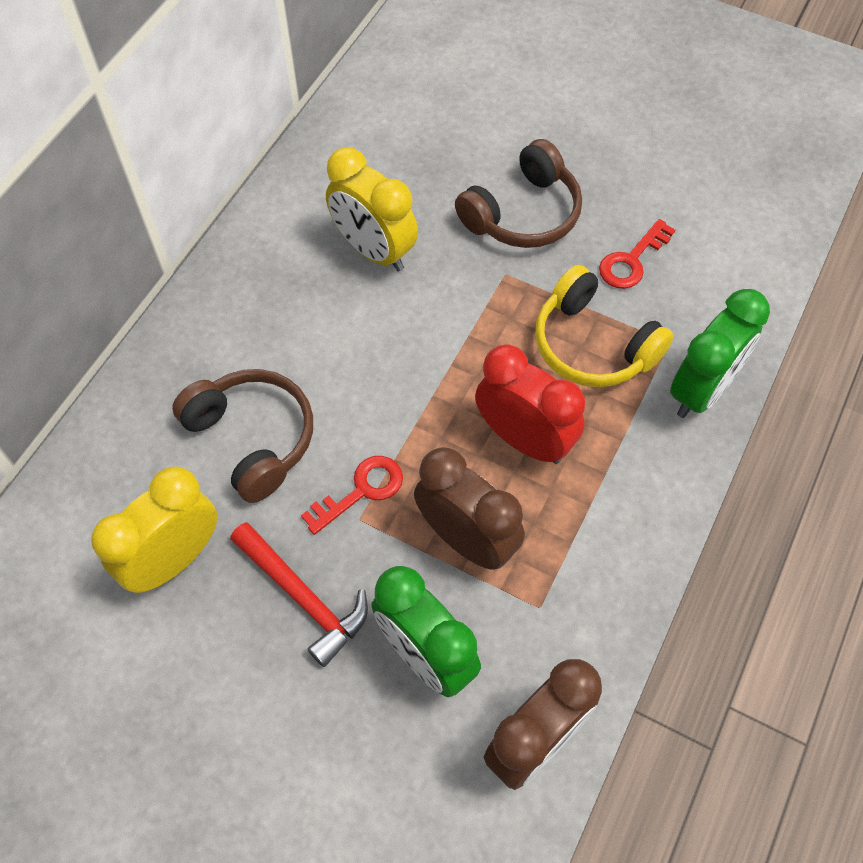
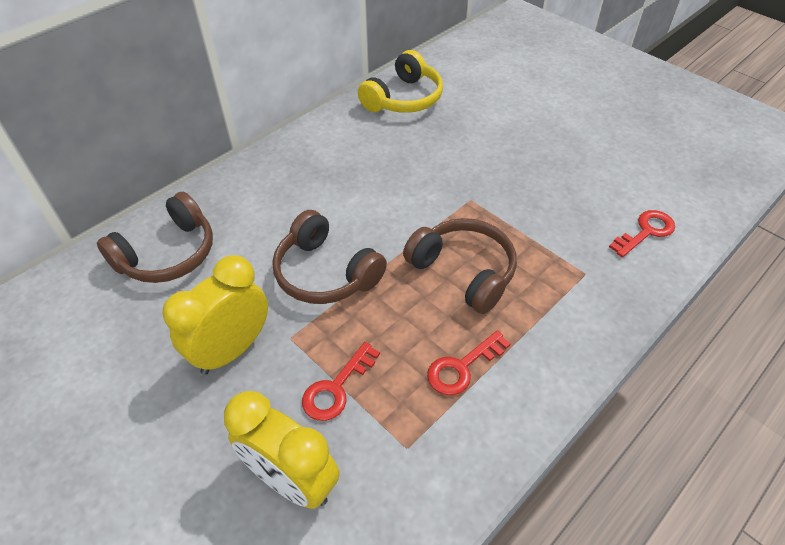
brown clock: [414,447,525,570] [484,659,602,790] = 2 -> none = 0
brown headphones: [172,369,313,503] [455,139,582,248] = 2 -> [97,192,213,283] [272,210,387,304] [403,218,517,314] = 3
green clock: [372,566,481,697] [670,289,770,418] = 2 -> none = 0
red clock: [475,344,585,464] = 1 -> none = 0
red hammer: [230,522,368,667] = 1 -> none = 0
red key: [301,456,403,535] [599,219,675,289] = 2 -> [302,342,380,421] [427,330,511,395] [609,210,675,257] = 3

